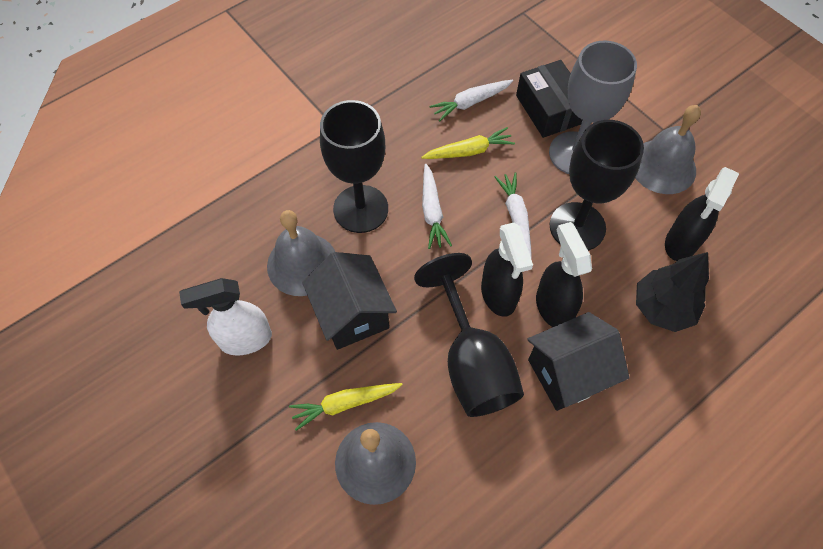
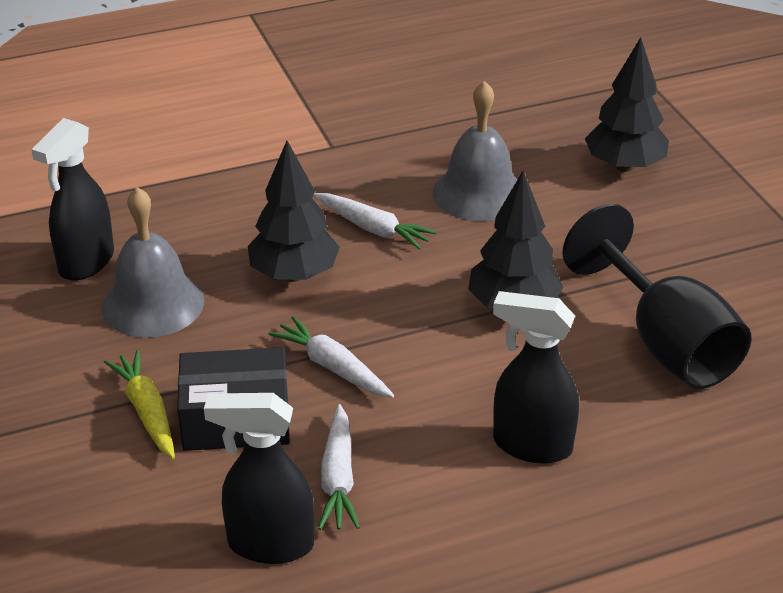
black goblet: [320,100,388,233] [414,253,524,417] [550,120,644,251] = 3 -> [562,204,752,389] = 1
black house: [302,252,397,350] [527,312,629,411] = 2 -> none = 0
black tree: [636,252,709,332] = 1 -> [248,141,340,282] [468,171,564,309] [585,37,669,172] = 3
grey bell: [267,210,335,296] [335,422,416,505] [635,105,701,194] = 3 -> [101,187,204,338] [433,81,517,221] = 2
grey goblet: [549,41,637,174] = 1 -> none = 0
white spray bottle: [179,278,272,356] = 1 -> none = 0
yellow carrot: [289,383,403,431] [421,127,515,159] = 2 -> [104,350,175,459] = 1

